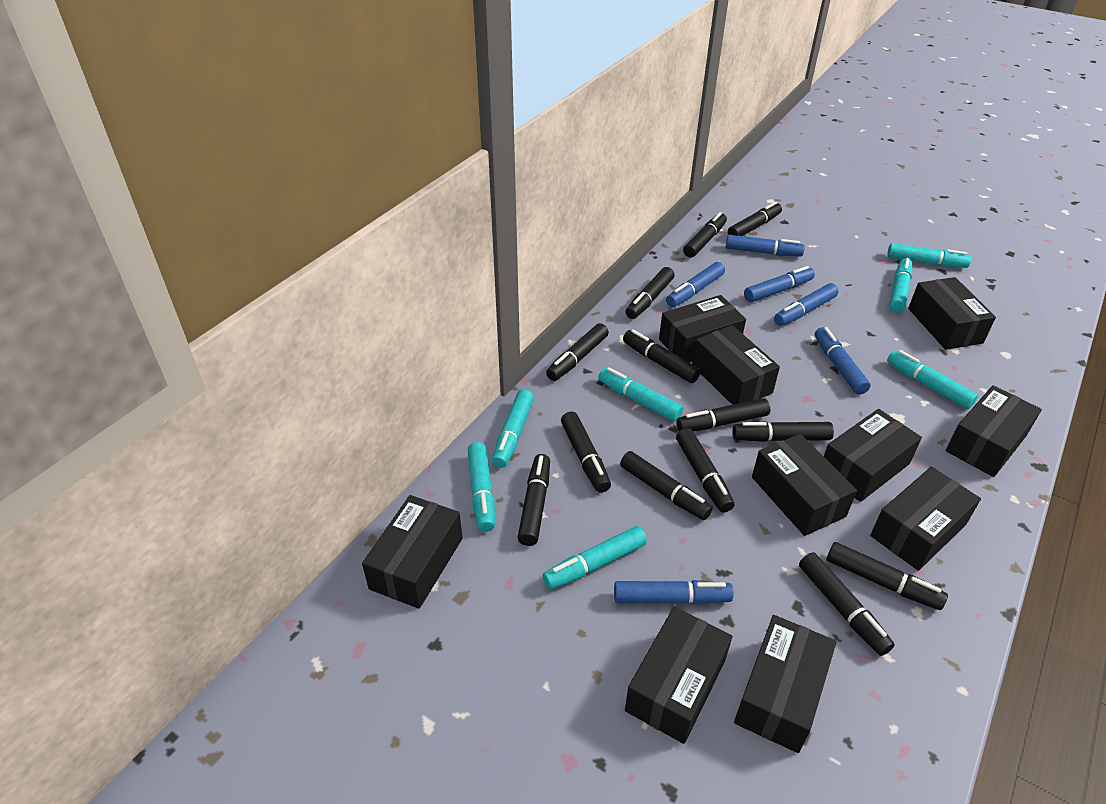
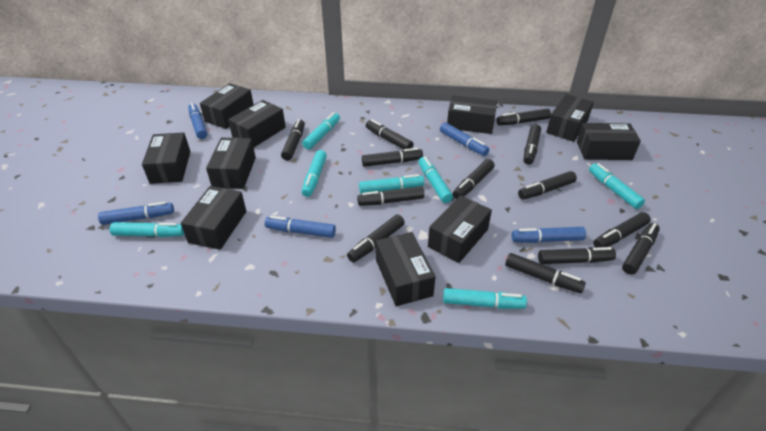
blue marker: [614,580,733,605] [666,262,725,307] [726,235,805,256] [744,266,815,302] [774,283,839,326] [815,327,871,395] = 6 -> [98,202,174,225] [188,103,207,139] [265,216,336,238] [440,122,489,156] [512,227,586,243] = 5

